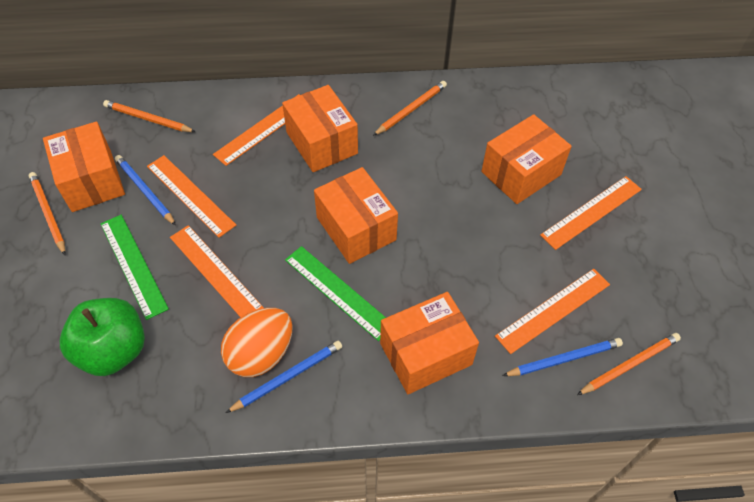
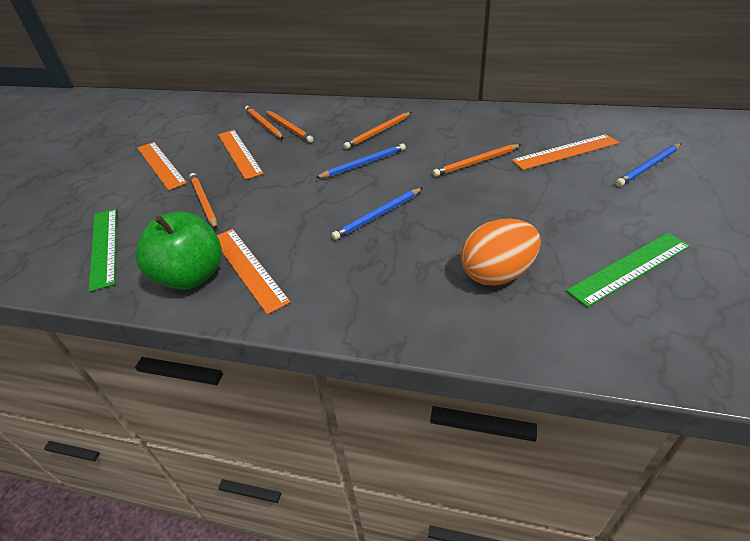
orange box: [43,122,125,212] [282,85,358,172] [314,167,398,264] [380,292,479,394] [481,114,572,204] = 5 -> none = 0
orange pencil: [29,172,66,255] [103,100,195,132] [373,81,447,136] [577,333,681,395] = 4 -> [189,173,217,229] [245,106,284,139] [266,111,314,143] [343,112,412,149] [432,144,521,177] = 5
orange ruler: [147,155,236,238] [170,225,264,318] [213,94,300,166] [495,269,610,354] [540,176,642,250] = 5 -> [137,142,187,190] [217,229,291,315] [218,130,264,180] [512,134,619,170] = 4

